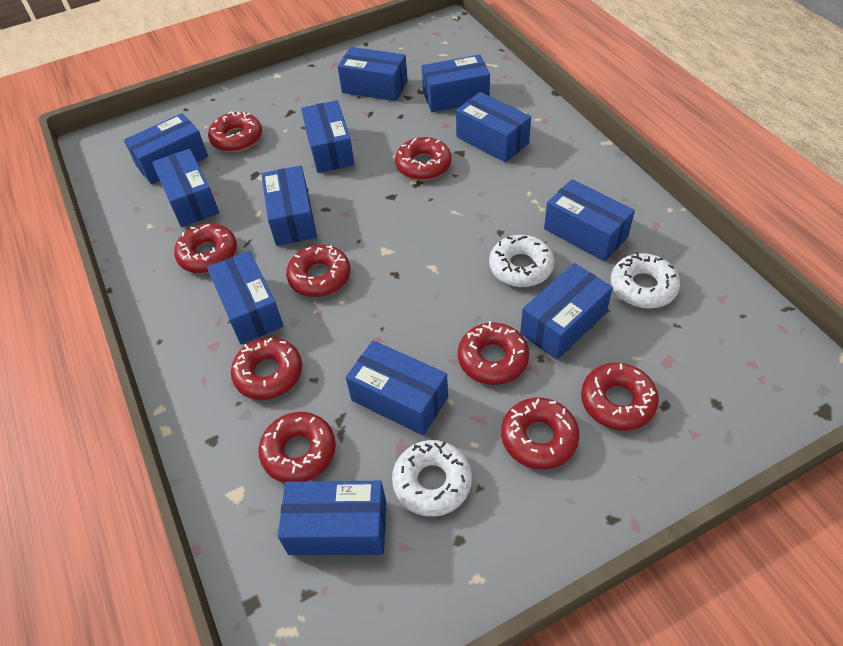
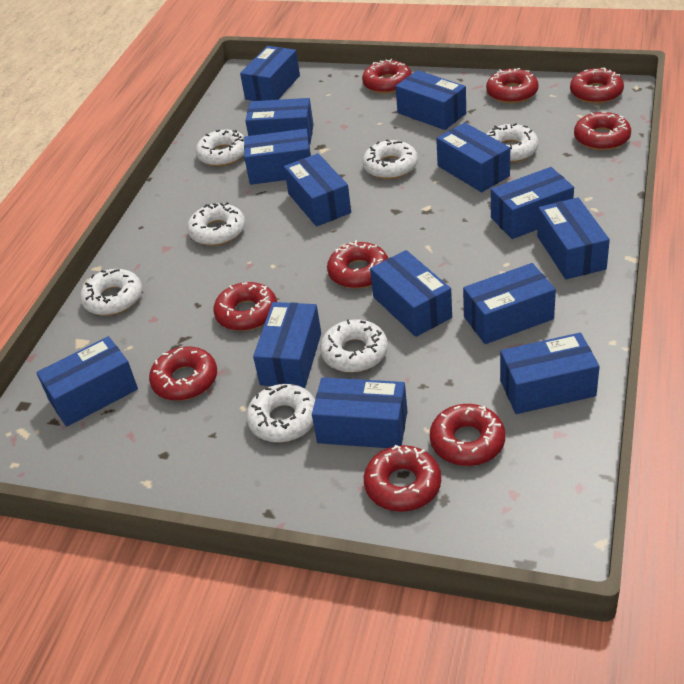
blue box: [124,113,208,184] [152,149,219,227] [207,251,284,344] [261,165,317,246] [278,481,386,555] [301,100,355,173] [338,47,408,101] [346,340,448,436] [422,55,490,112] [456,92,531,163] [520,263,613,360] [544,179,635,262] = 12 -> [36,336,138,427] [240,46,300,101] [244,129,311,185] [245,98,313,145] [253,302,321,388] [284,153,351,227] [312,377,407,448] [370,250,452,337] [396,70,466,130] [436,123,510,192] [463,263,556,344] [491,167,574,239] [500,333,600,414] [537,197,610,279] = 14
white donut: [392,440,472,517] [489,235,554,287] [611,252,680,309] = 3 -> [80,269,142,316] [187,202,245,246] [196,130,245,167] [246,384,315,443] [320,319,388,373] [363,139,418,179] [486,123,539,163] = 7

